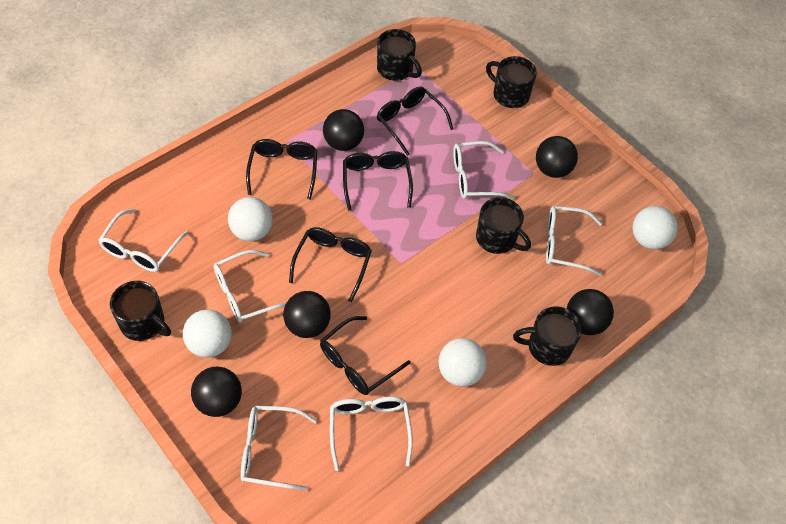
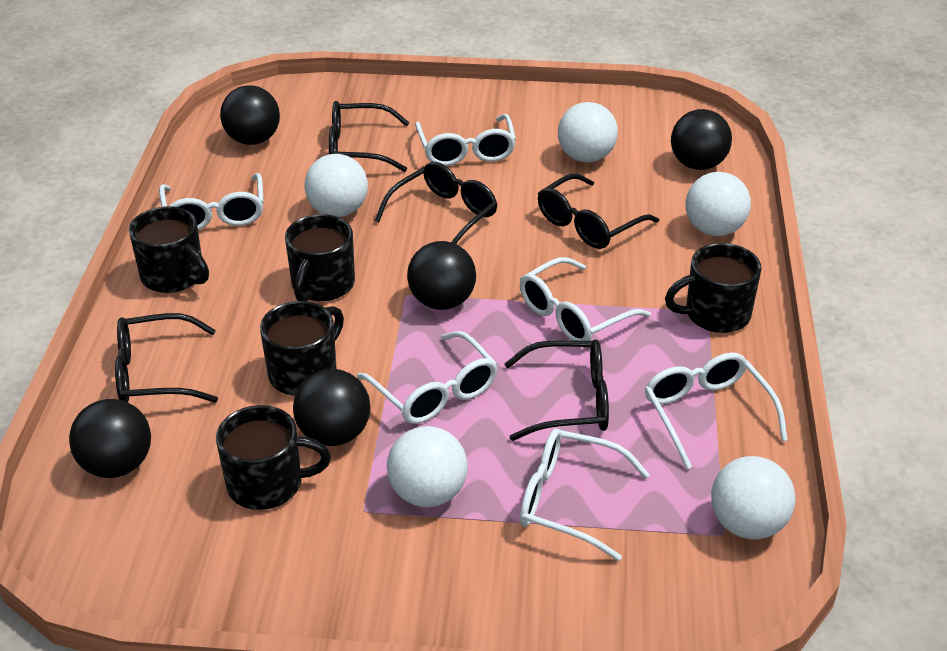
white ball: [183,310,232,358] [228,197,273,241] [439,338,487,387] [633,206,678,249] = 4 -> [304,154,368,217] [387,426,468,507] [558,102,618,162] [685,172,751,236] [711,456,795,540] = 5

